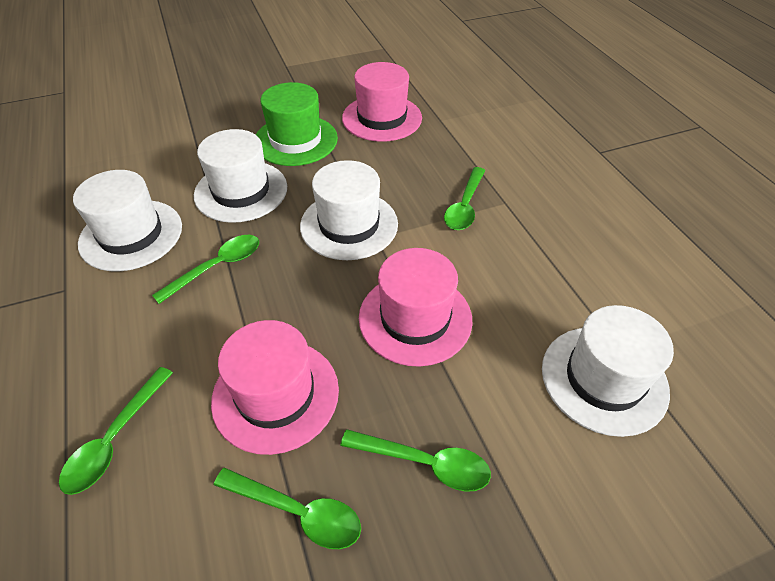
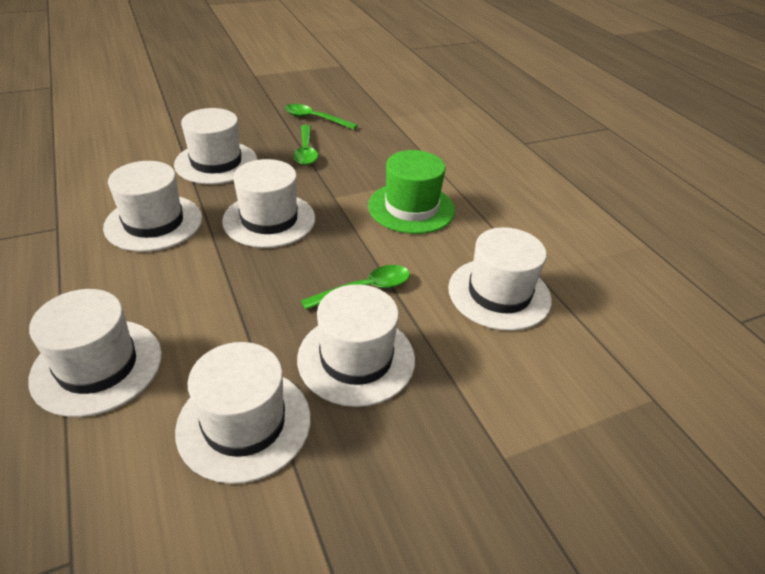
green spoon: [59,367,173,495] [152,235,259,304] [214,468,361,549] [340,429,491,492] [444,167,485,230] = 5 -> [285,104,358,130] [293,125,318,165] [301,265,410,310] = 3
pink hat: [211,320,339,455] [342,62,422,142] [359,248,472,367] = 3 -> none = 0
white hat: [73,170,182,271] [194,129,287,223] [300,160,398,260] [542,305,674,437] = 4 -> [28,289,162,417] [103,161,202,252] [174,108,257,184] [175,342,311,484] [222,159,315,248] [297,284,415,407] [448,227,552,331] = 7

